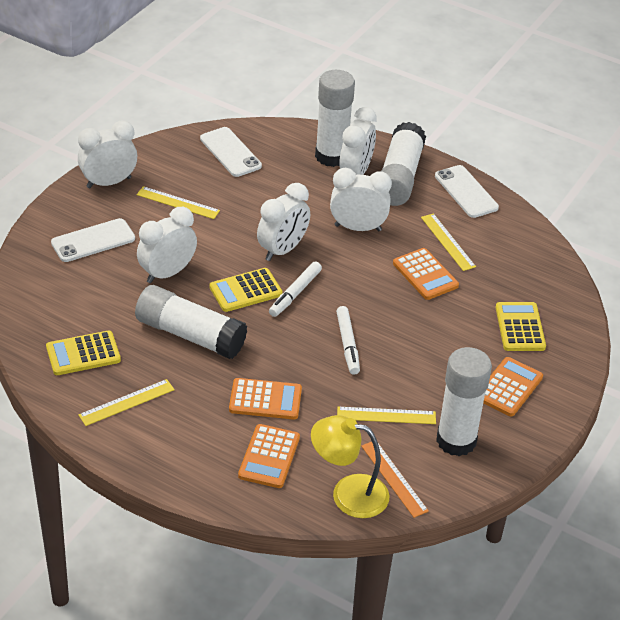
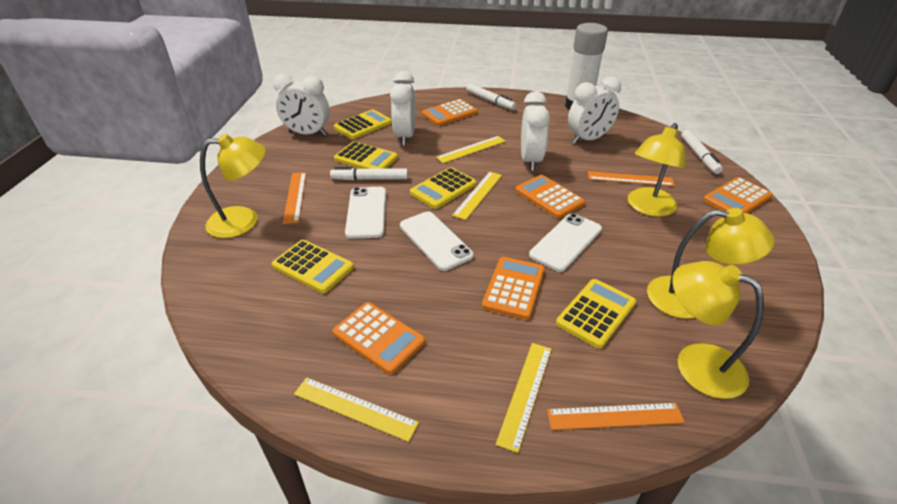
orange calculator: [229,378,302,420] [238,424,300,488] [393,248,459,300] [483,357,543,417] = 4 -> [332,302,425,375] [422,99,478,126] [482,257,545,320] [515,175,585,219] [703,177,772,213] = 5
orange ruler: [361,442,429,518] = 1 -> [283,172,306,224] [547,403,685,430] [588,171,675,186] = 3
white clock: [78,120,137,188] [137,207,197,283] [257,183,310,261] [330,168,392,231] [339,107,377,175] = 5 -> [273,73,330,136] [390,71,415,146] [521,91,550,171] [568,76,621,144] = 4
white glue stick: [135,285,247,359] [315,70,355,167] [381,122,426,206] [436,347,492,456] = 4 -> [565,23,608,110] = 1
white marker: [269,261,322,317] [336,306,360,375] = 2 -> [330,167,408,180] [466,83,516,110] [681,130,723,174] = 3
yellow calculator: [46,330,121,375] [210,268,283,312] [496,302,546,351] = 3 -> [272,240,354,293] [334,109,392,139] [334,141,398,169] [410,167,477,209] [556,279,636,349] = 5
yellow lamp: [311,415,390,518] = 1 -> [200,134,266,238] [628,123,685,217] [647,208,775,319] [672,261,764,399] = 4

